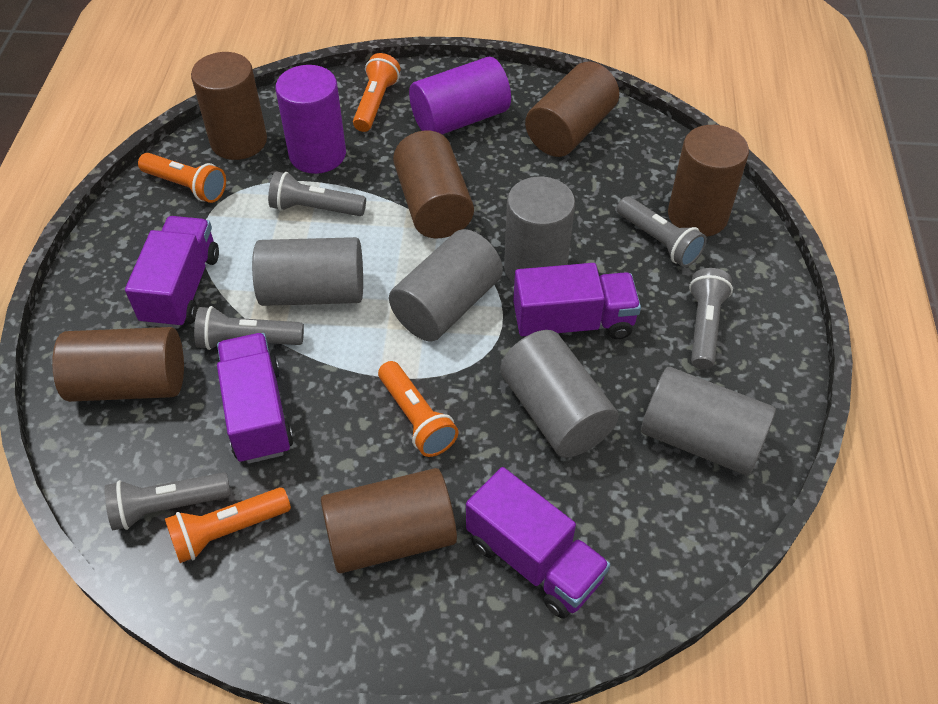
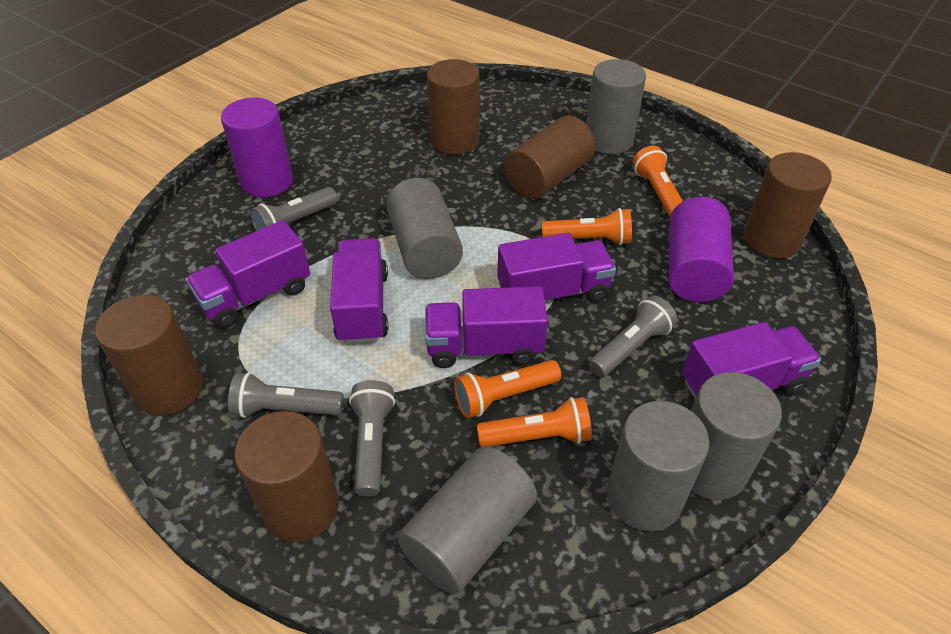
brown cylinder: [52,327,184,402] [191,52,267,160] [321,468,457,573] [393,131,474,238] [525,62,619,157] [668,125,749,237] = 6 -> [95,295,203,416] [235,411,339,542] [427,59,480,155] [504,116,595,199] [744,152,832,259] = 5
grey flashlight: [105,472,231,530] [194,306,304,350] [268,171,366,216] [617,196,707,267] [689,268,733,369] = 5 -> [228,372,343,418] [250,187,338,231] [349,380,395,497] [589,296,677,377] = 4
purple truck: [125,216,219,329] [217,333,294,464] [466,467,610,619] [513,263,641,339] = 4 -> [186,220,310,328] [330,238,388,344] [425,286,548,368] [497,233,616,302] [682,322,821,400] = 5

